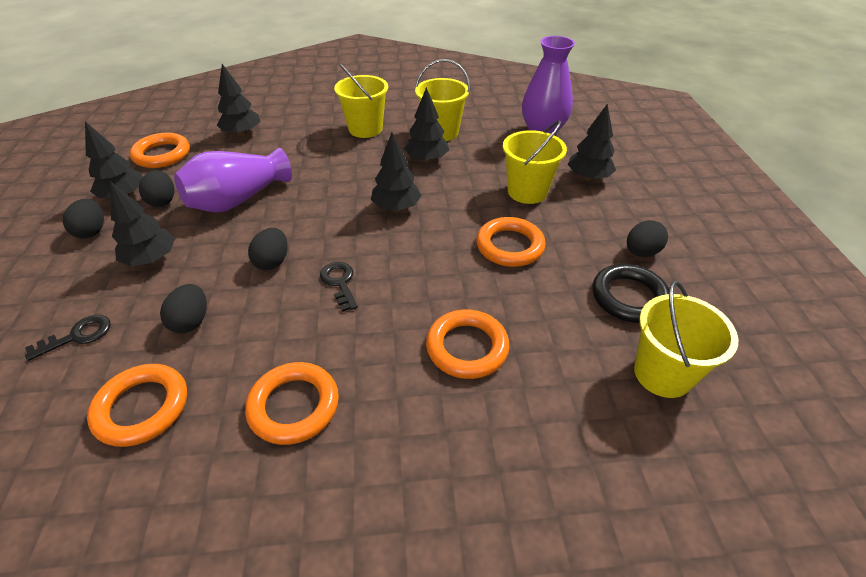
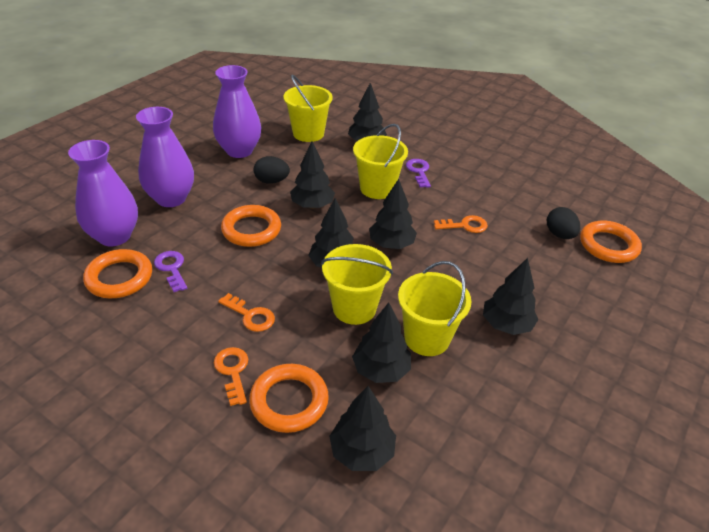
black egg: [63,199,104,238] [139,170,175,207] [160,284,207,333] [248,228,288,270] [627,220,668,257] = 5 -> [254,156,290,184] [547,207,580,239] = 2
black key: [25,315,111,361] [320,262,358,312] = 2 -> none = 0
black ring: [593,264,669,323] = 1 -> none = 0
black tree: [85,121,143,198] [110,181,175,266] [217,64,260,136] [371,133,422,211] [404,87,449,162] [568,104,616,181] = 6 -> [290,142,335,209] [308,198,354,268] [329,386,396,471] [348,83,387,141] [352,302,411,383] [369,179,417,249] [483,258,538,335] = 7
orange key: none = 0 -> [214,347,248,406] [218,293,275,332] [434,215,488,233] = 3
orange ring: [87,364,187,447] [130,132,190,168] [245,362,339,445] [426,309,510,379] [476,217,546,267] = 5 -> [83,249,152,298] [221,205,281,247] [249,364,329,433] [580,220,642,263] = 4
purple key: none = 0 -> [154,251,187,292] [406,159,431,188] = 2
purple vase: [174,148,292,212] [522,36,575,135] = 2 -> [68,140,138,247] [136,107,194,207] [213,65,261,158] = 3

